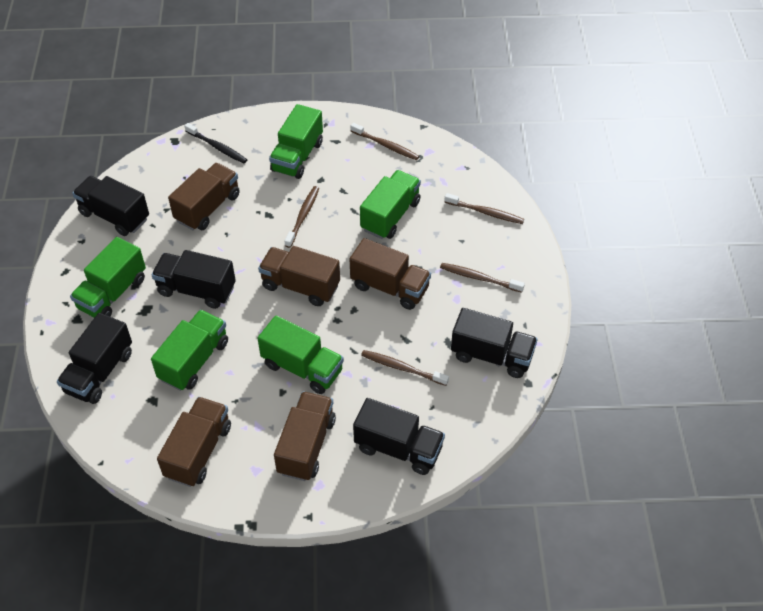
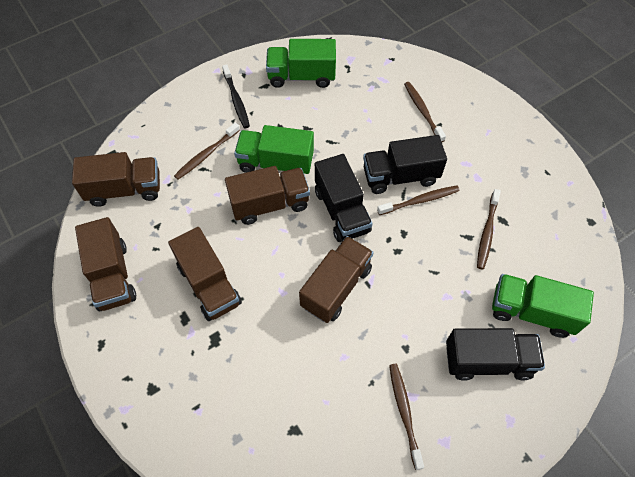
black truck: [57,313,132,404] [72,176,149,236] [152,250,236,309] [353,398,445,475] [451,308,538,378] = 5 -> [315,154,373,242] [363,135,447,194] [446,328,545,381] = 3
green truck: [70,237,146,318] [151,310,228,391] [258,316,344,394] [269,104,323,179] [360,170,421,239] = 5 -> [234,125,314,174] [266,39,336,88] [492,274,594,338] = 3

